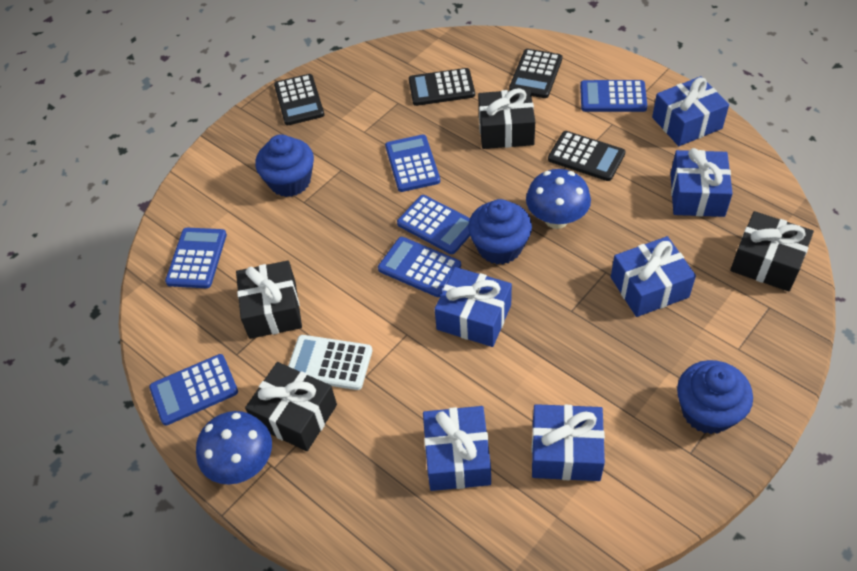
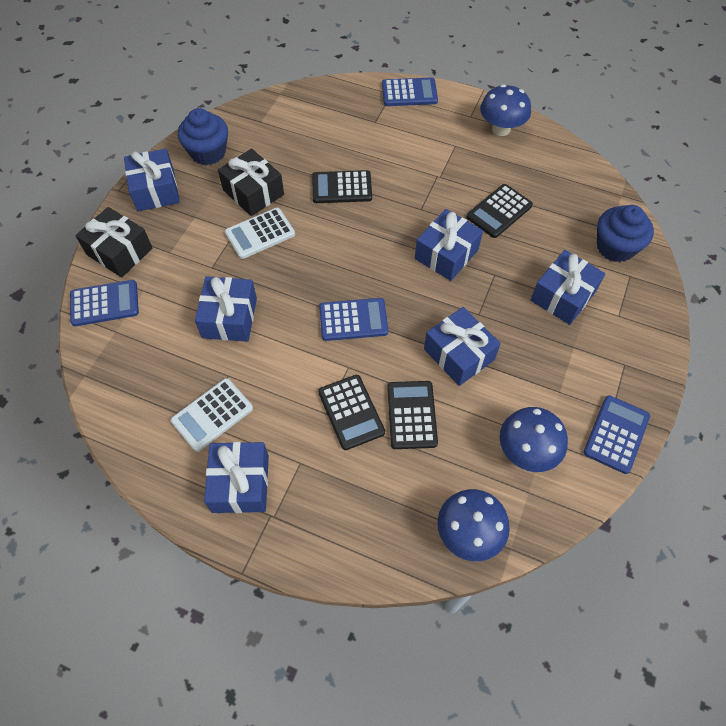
black gift: [236,261,302,339] [245,362,337,451] [478,88,535,149] [730,211,814,291] = 4 -> [75,207,153,278] [218,149,284,216] = 2
blue calculator: [149,354,238,426] [165,228,227,288] [378,237,461,297] [385,135,440,192] [397,195,470,254] [580,80,647,112] = 6 -> [70,280,139,326] [319,298,388,341] [382,77,438,106] [583,395,650,474] = 4
blue cupcake: [255,134,314,197] [468,199,532,265] [677,360,753,434] = 3 -> [178,108,228,165] [597,205,654,262] = 2
blue mushroom: [196,411,272,485] [526,169,591,229] = 2 -> [437,489,510,561] [480,84,531,136] [500,407,568,472] = 3
white calculator: [288,335,372,390] = 1 -> [171,378,253,452] [225,208,295,259] = 2

